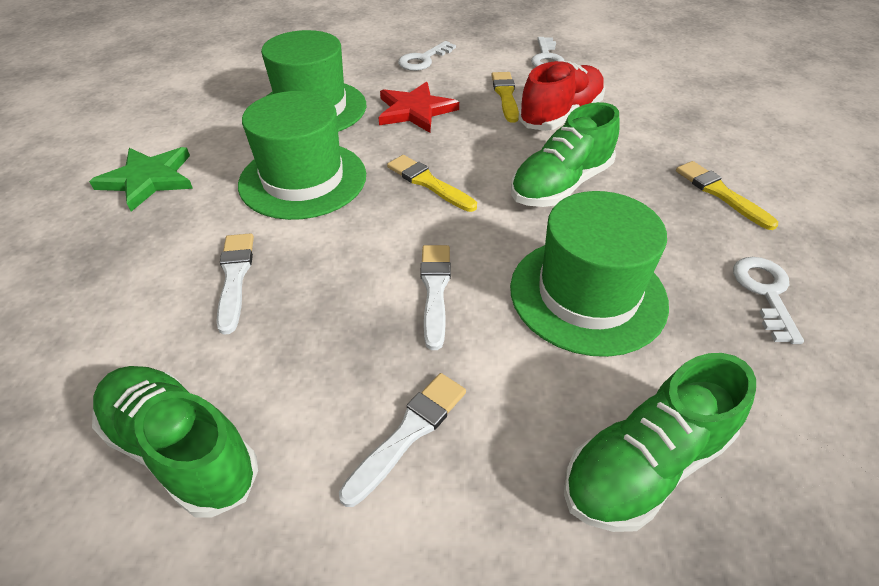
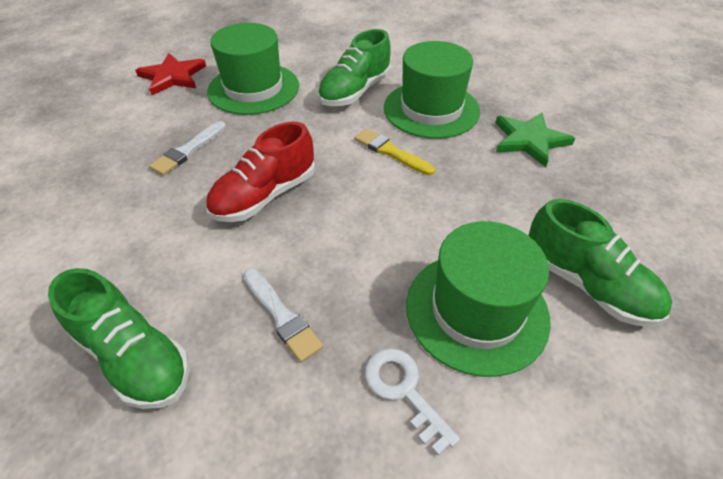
white brush: [217,233,254,335] [339,373,466,507] [420,245,451,350] = 3 -> [149,121,226,176] [244,269,323,362] = 2
white key: [398,41,456,71] [531,37,564,67] [733,257,804,344] = 3 -> [365,348,460,455] = 1
yellow brush: [387,155,477,212] [491,72,519,123] [676,161,778,230] = 3 -> [354,129,435,175] = 1

